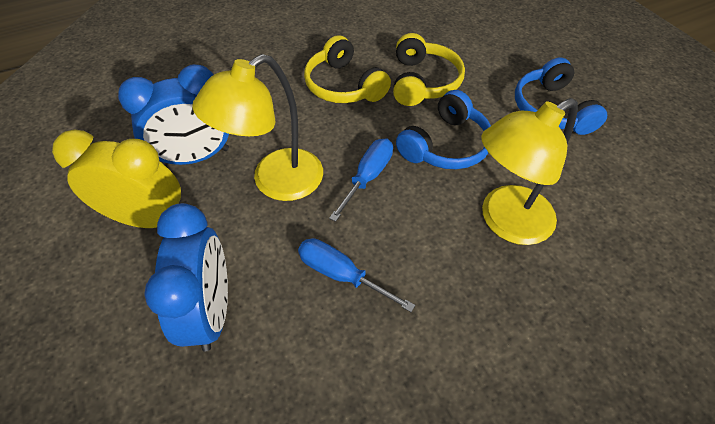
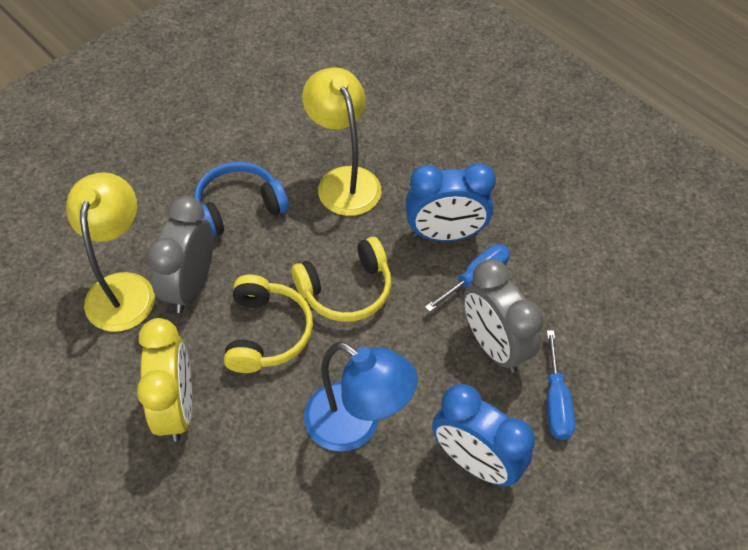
blue headphones: [396,90,491,169] [515,58,607,135] = 2 -> [194,162,289,238] = 1
blue lamp: none = 0 -> [304,342,417,452] = 1
grey clock: none = 0 -> [147,196,213,313] [463,259,543,373] = 2

